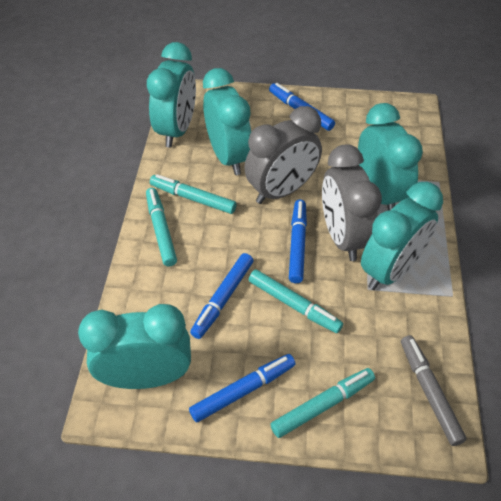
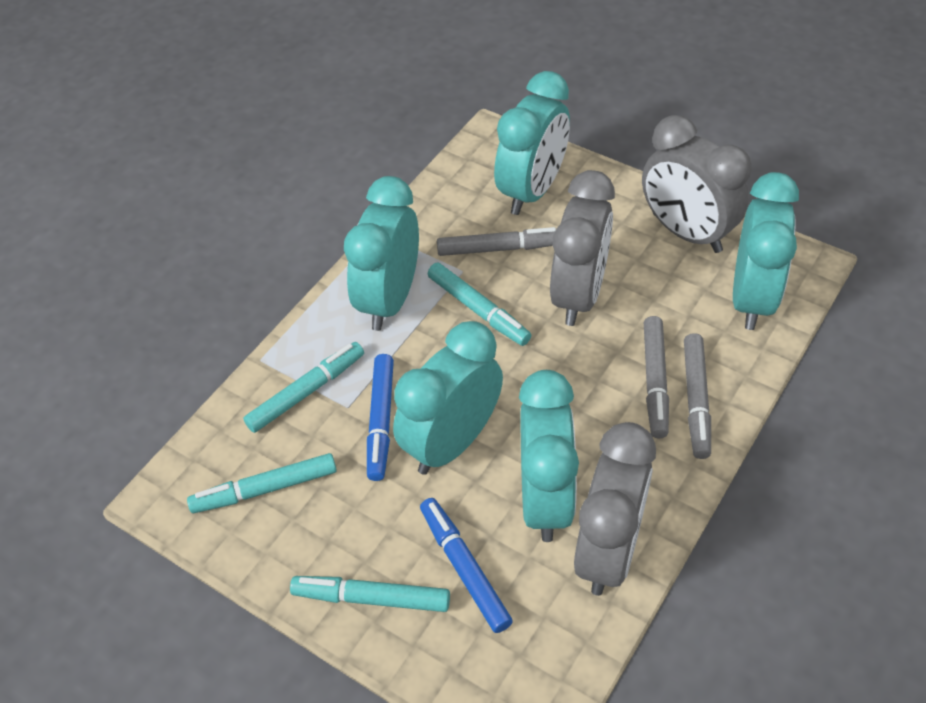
blue marker: [189,354,295,423] [190,253,253,339] [269,83,335,131] [289,200,307,283] = 4 -> [367,354,394,481] [420,498,513,633] = 2
grey clock: [244,106,322,204] [322,144,382,261] = 2 -> [550,170,615,326] [574,422,656,596] [642,115,752,253] = 3
grey marker: [401,335,467,446] = 1 -> [437,227,556,256] [644,316,669,438] [684,333,711,459] = 3

